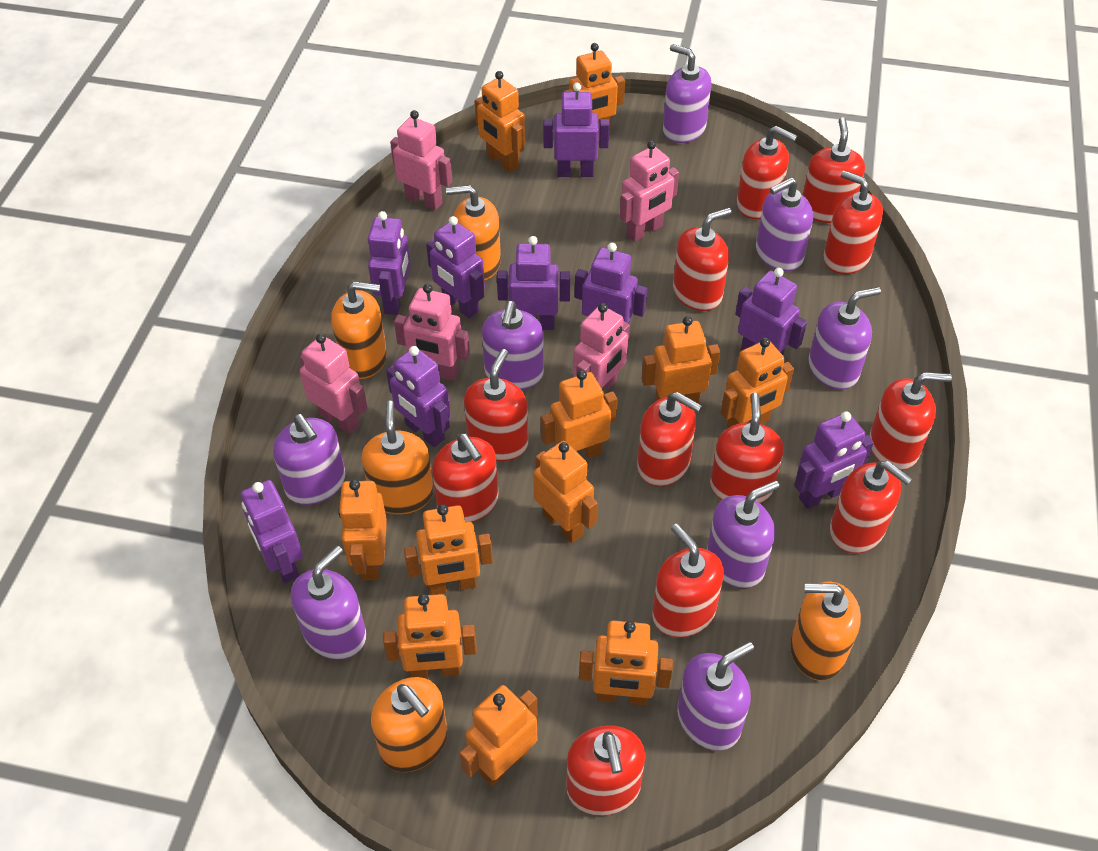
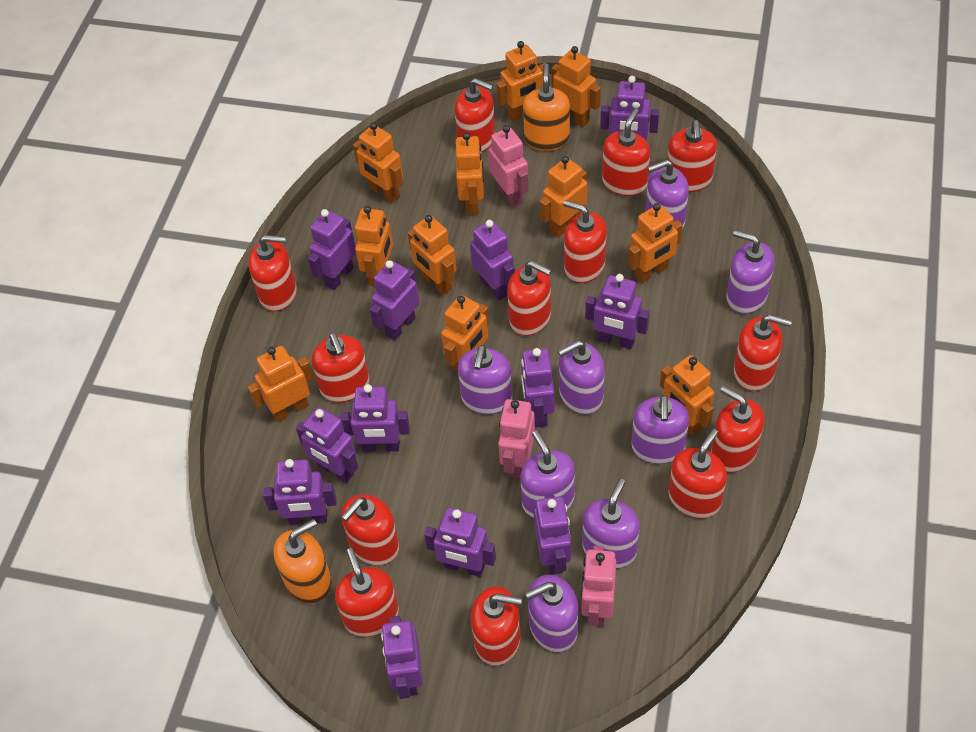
orange soap dispenser: [331,281,387,379] [362,401,434,514] [371,677,448,772] [446,185,501,281] [790,581,861,680] = 5 -> [273,519,332,604] [523,64,570,151] = 2
pink robot: [300,333,368,434] [390,110,452,210] [394,284,470,381] [573,303,630,389] [620,140,679,242] = 5 -> [488,125,528,208] [498,399,535,478] [581,546,616,627] = 3
purple robot: [241,480,303,583] [368,211,411,315] [386,346,451,447] [426,216,485,318] [497,236,571,330] [543,83,610,177] [575,243,648,324] [735,268,807,355] [794,411,874,509] = 9 -> [263,459,337,525] [296,407,358,483] [308,209,356,290] [340,384,410,452] [370,260,420,341] [381,616,423,699] [424,507,496,577] [470,220,515,301] [521,348,555,428] [534,495,571,575] [585,274,649,349] [600,76,659,140] = 12
red soap dispenser: [432,433,499,522] [464,349,528,461] [566,725,645,816] [637,392,702,487] [652,524,724,638] [673,207,731,311] [710,392,784,503] [737,126,797,219] [803,117,865,223] [823,171,883,274] [830,461,913,553] [869,372,952,470] = 12 -> [248,235,297,311] [312,333,370,402] [335,548,399,637] [341,494,399,566] [455,78,495,152] [471,587,522,666] [507,261,552,336] [563,200,607,283] [602,109,650,196] [667,120,717,192] [668,429,727,519] [711,386,765,472] [734,315,792,391] = 13

